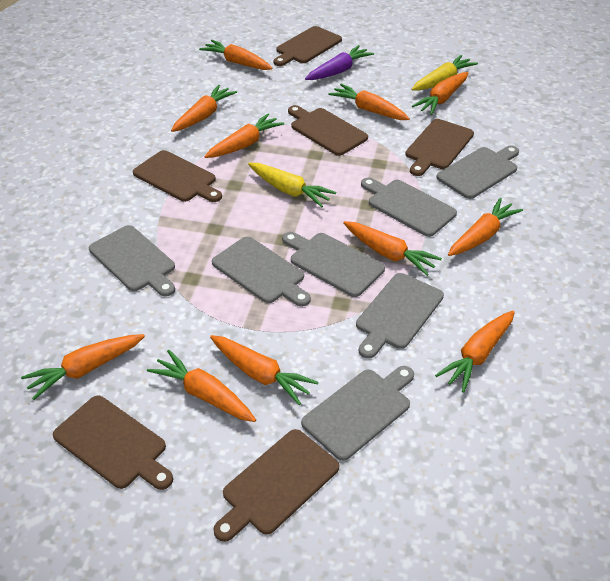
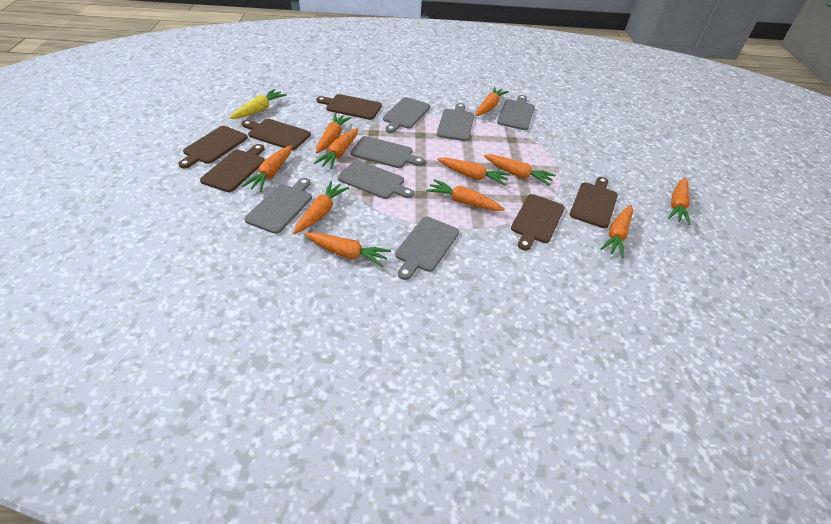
purple carrot: [305,45,374,80] = 1 -> none = 0
yellow carrot: [248,163,336,207] [411,55,478,91] = 2 -> [229,89,287,119] = 1

